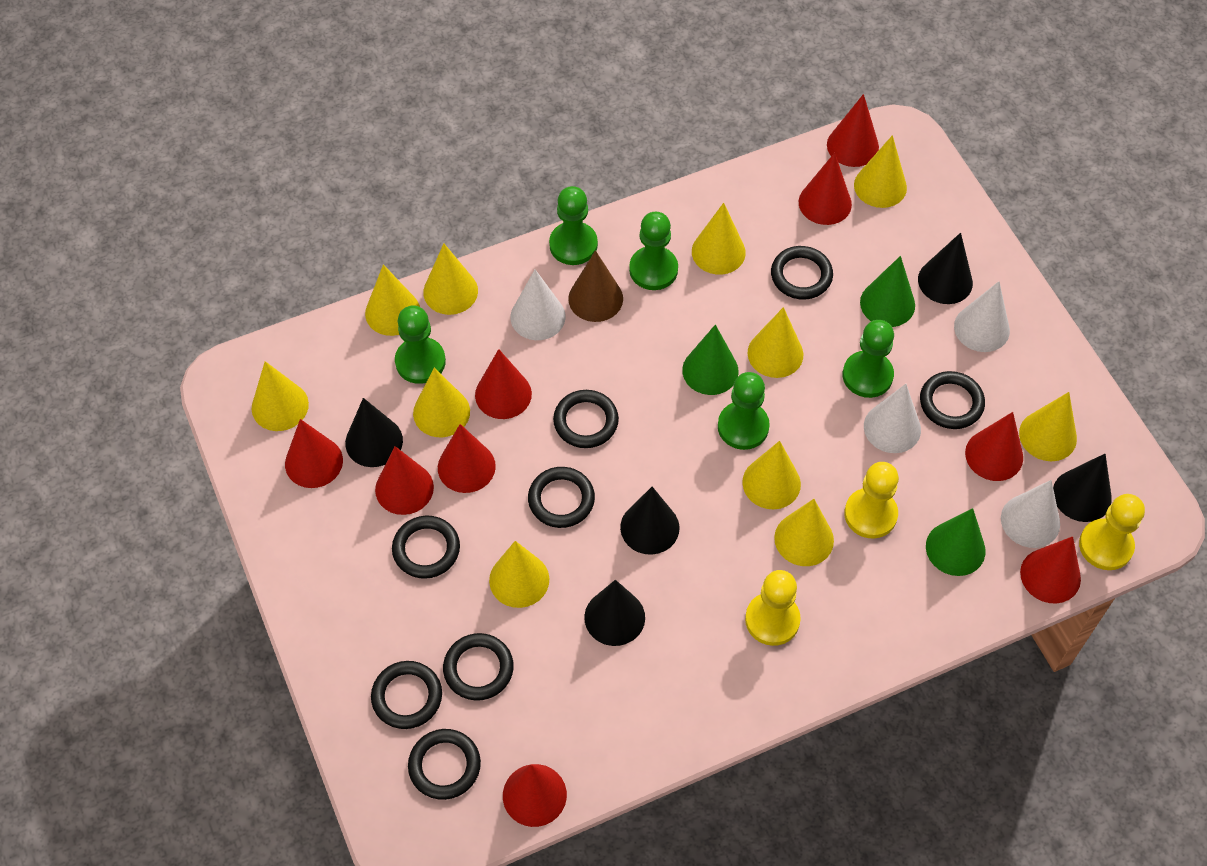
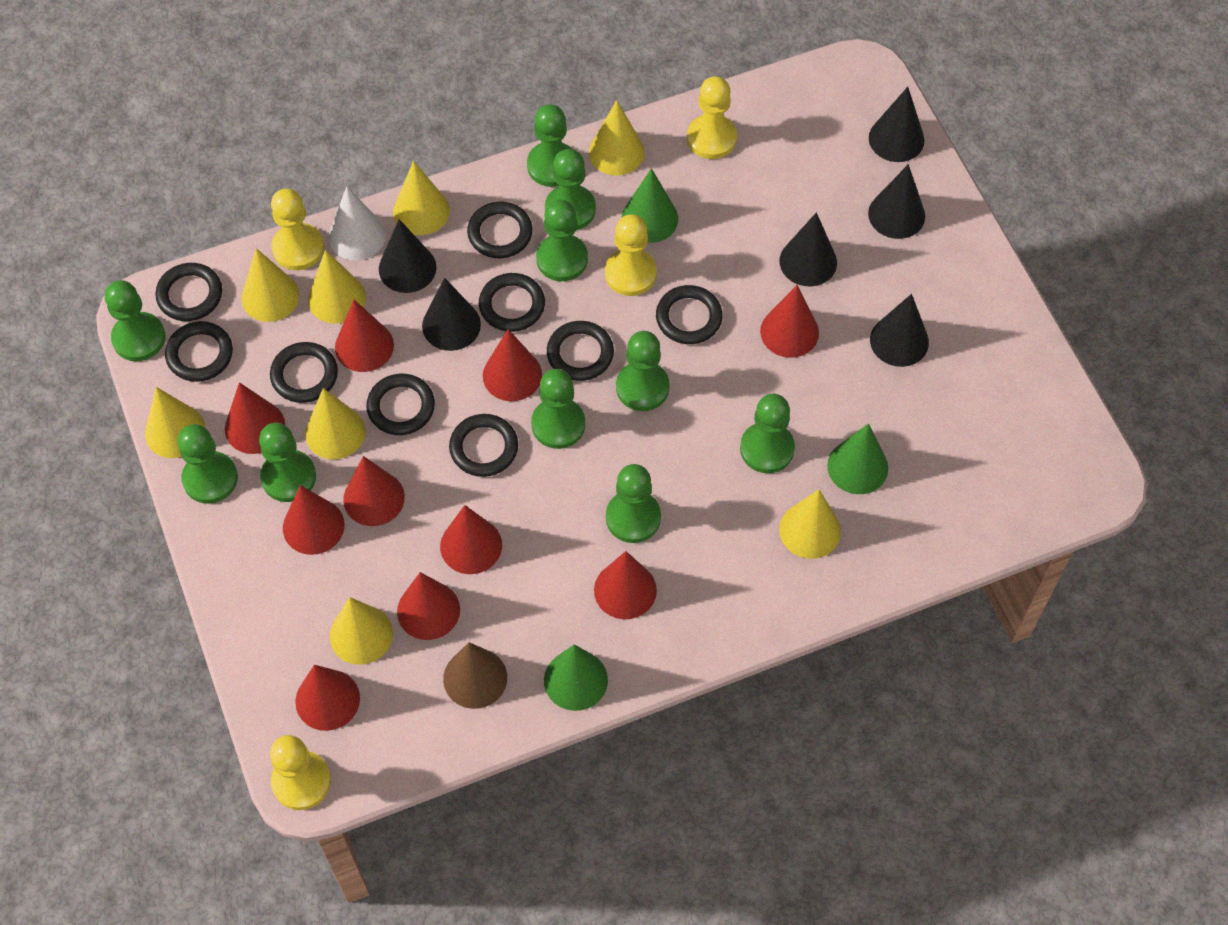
black cone: [345,398,403,467] [584,580,645,646] [620,487,679,555] [918,233,973,304] [1053,454,1112,522] = 5 -> [379,219,436,293] [422,278,481,351] [780,212,837,287] [868,164,925,239] [869,87,924,162] [870,294,929,367] = 6
black ring: [371,661,442,729] [392,516,460,579] [408,729,481,800] [443,633,514,701] [528,467,595,528] [553,390,619,448] [771,246,833,300] [920,371,985,429] = 8 -> [155,263,222,321] [165,321,233,382] [270,342,338,403] [366,374,435,435] [449,414,518,477] [467,201,533,258] [479,273,545,332] [547,321,614,381] [656,285,723,344] = 9
green pawn: [395,306,446,384] [549,186,598,265] [629,212,678,290] [718,372,770,450] [843,320,894,398] = 5 -> [105,280,165,361] [178,424,238,504] [259,423,316,502] [527,104,572,187] [531,369,585,449] [536,200,588,281] [545,149,596,230] [606,464,661,543] [616,331,670,411] [740,394,795,473] = 10
red cone: [285,419,343,488] [375,446,434,515] [438,424,496,493] [475,349,532,419] [503,764,567,827] [799,153,852,225] [827,94,879,167] [965,412,1023,481] [1020,536,1081,603] = 9 -> [225,382,285,454] [283,485,345,555] [295,665,360,731] [335,299,394,372] [343,456,405,526] [397,572,460,640] [440,505,502,574] [483,329,542,401] [594,551,657,619] [760,285,819,358] = 10
white cone: [510,269,566,340] [864,384,921,453] [954,281,1010,352] [1001,480,1060,548] = 4 -> [329,186,386,260] = 1
yellow cone: [252,361,309,431] [365,264,420,336] [413,368,470,437] [423,244,478,315] [489,541,549,608] [692,203,746,275] [742,441,801,509] [748,307,803,378] [774,499,834,566] [854,135,907,208] [1019,392,1077,461] = 11 -> [145,387,205,458] [241,248,300,322] [305,388,365,459] [308,250,366,324] [330,597,393,665] [393,161,450,235] [589,100,645,175] [779,489,841,559] = 8
yellow pawn: [745,570,801,646] [844,462,899,539] [1079,494,1145,570] = 3 -> [270,735,331,810] [271,189,324,270] [605,214,657,296] [687,76,737,159] = 4

